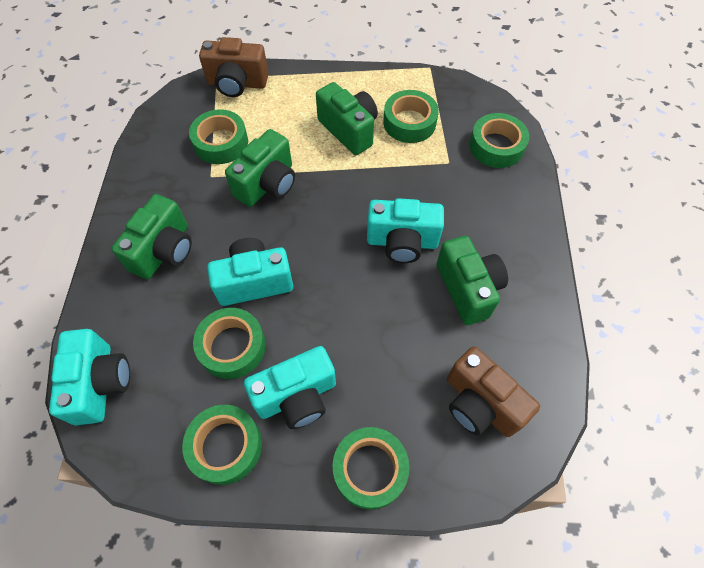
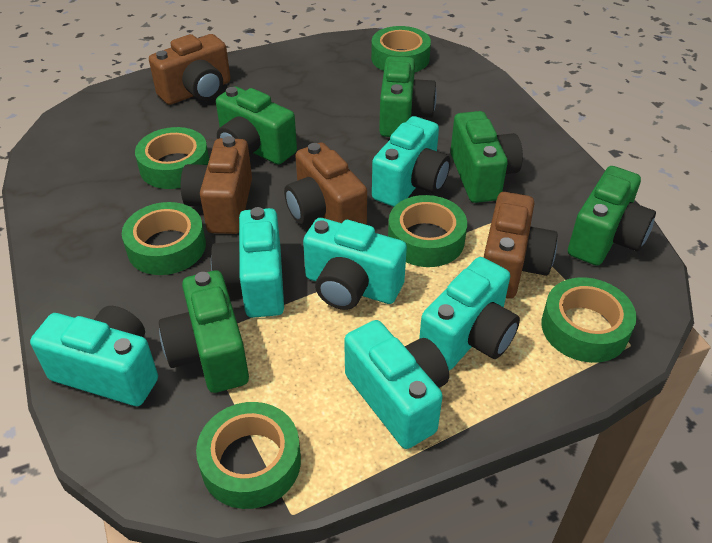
brown camera: [199,37,269,97] [447,346,540,437] = 2 -> [149,34,230,105] [181,136,252,234] [284,143,367,225] [484,192,558,299] = 4
green camera: [111,194,192,279] [225,129,295,207] [316,82,378,155] [436,236,508,325] = 4 -> [159,270,249,393] [216,86,297,165] [379,56,437,137] [450,111,523,203] [568,166,656,266] = 5
turquoise camera: [49,329,130,425] [207,238,293,306] [244,346,336,429] [367,198,444,263] = 4 -> [30,306,158,406] [211,207,284,318] [303,218,407,310] [344,320,449,449] [372,116,451,207] [419,257,520,370] = 6

